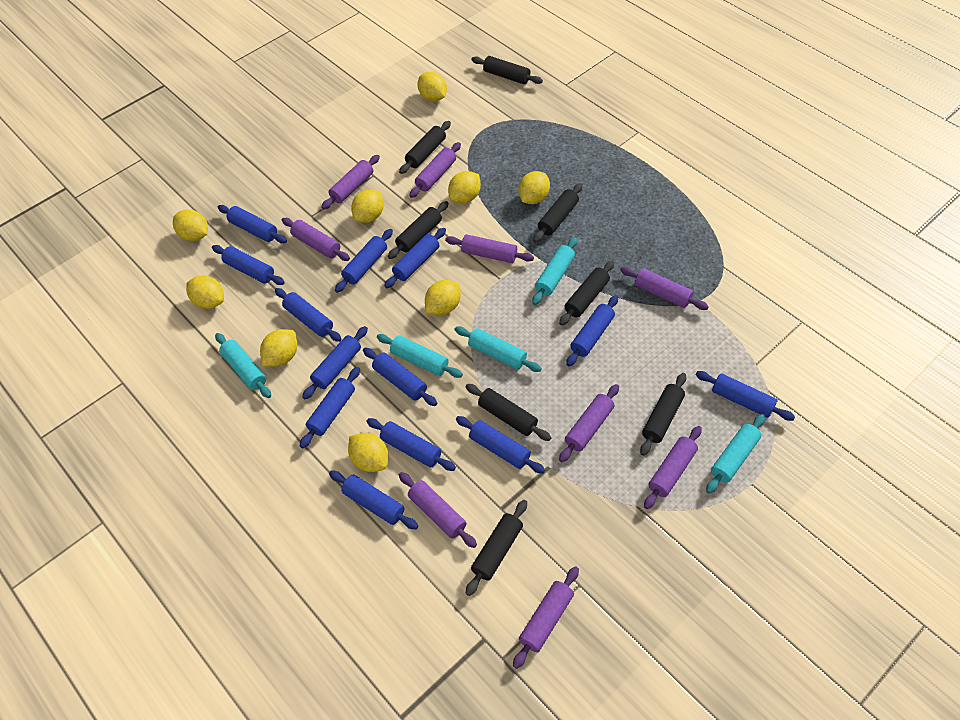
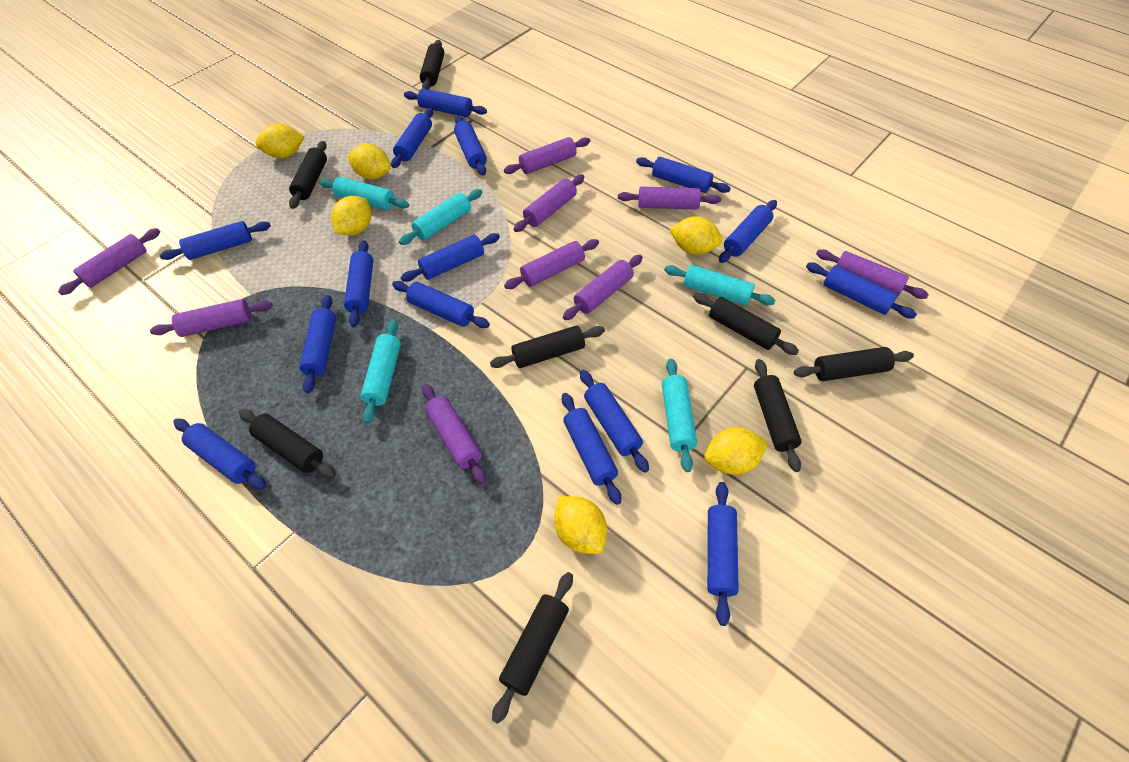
blue rolling pin: [212,245,285,285] [218,205,287,243] [275,288,341,342] [300,367,360,448] [302,326,368,399] [329,470,418,530] [335,229,393,293] [363,348,437,406] [366,418,456,471] [384,228,446,288] [456,416,545,474] [566,295,618,366] [695,371,795,421] = 13 -> [159,221,271,260] [173,419,266,490] [299,295,336,393] [344,240,373,327] [391,108,433,168] [392,281,490,328] [400,233,500,282] [404,88,487,117] [454,116,487,175] [562,393,621,505] [580,370,649,473] [636,157,731,193] [707,482,739,626] [719,200,777,263] [806,263,917,319] = 15
yellow lemon: [173,209,208,241] [186,275,224,309] [260,329,297,367] [348,433,388,472] [351,189,384,223] [418,72,447,101] [425,280,461,315] [448,171,481,204] [518,171,550,204] = 9 -> [256,123,304,158] [331,196,371,236] [348,144,391,179] [554,496,607,554] [669,216,723,255] [705,428,768,475] = 6

